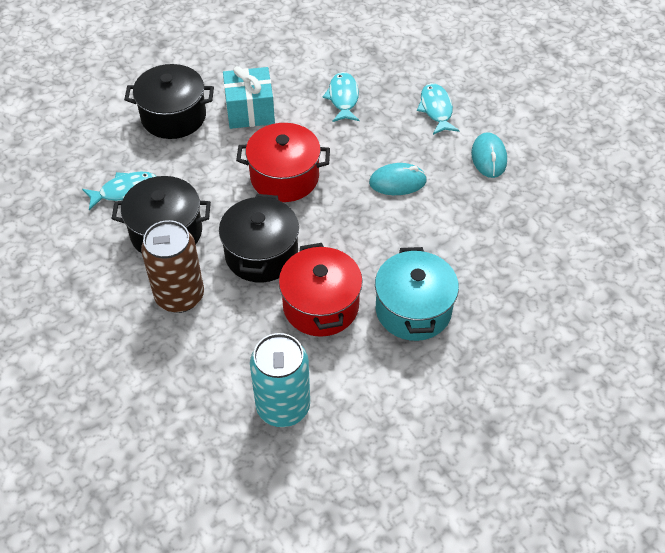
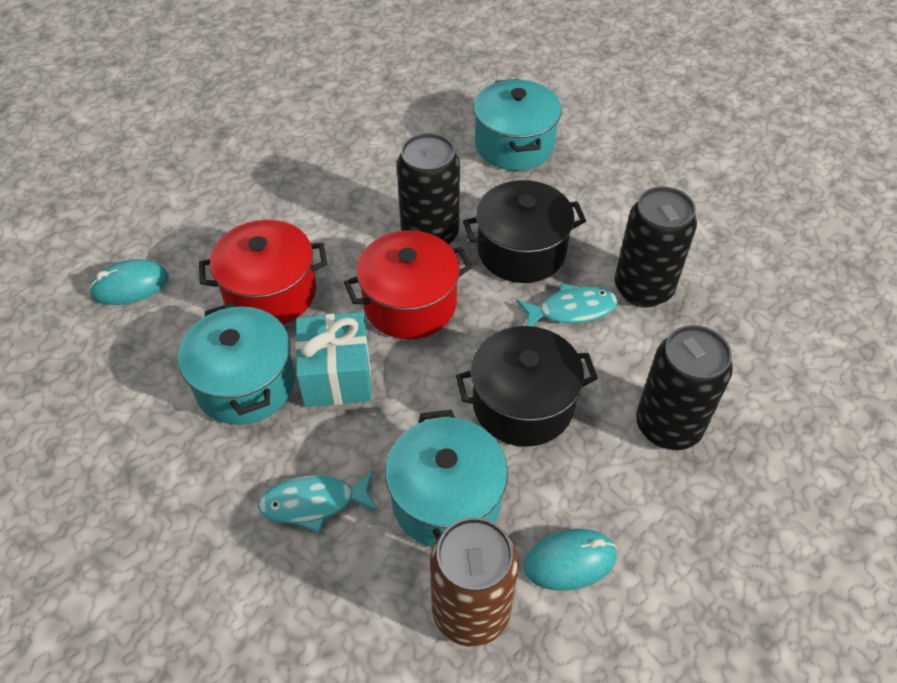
black can: none = 0 -> [397,133,460,245] [614,187,697,307] [636,325,733,450] = 3
black pot: [111,176,211,253] [124,64,214,139] [219,194,299,283] = 3 -> [456,326,598,447] [463,180,586,283] = 2
turquoise can: [250,333,310,427] = 1 -> none = 0
turquoise fish: [82,172,156,210] [323,72,359,122] [417,83,460,135] = 3 -> [258,470,378,533] [516,283,618,326] = 2
turquoise pot: [375,247,459,341] = 1 -> [178,302,295,425] [385,410,508,548] [473,79,562,170] = 3

